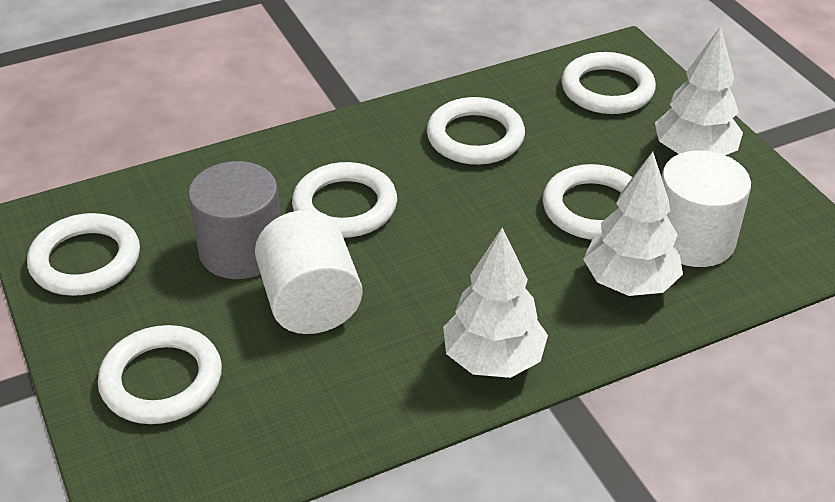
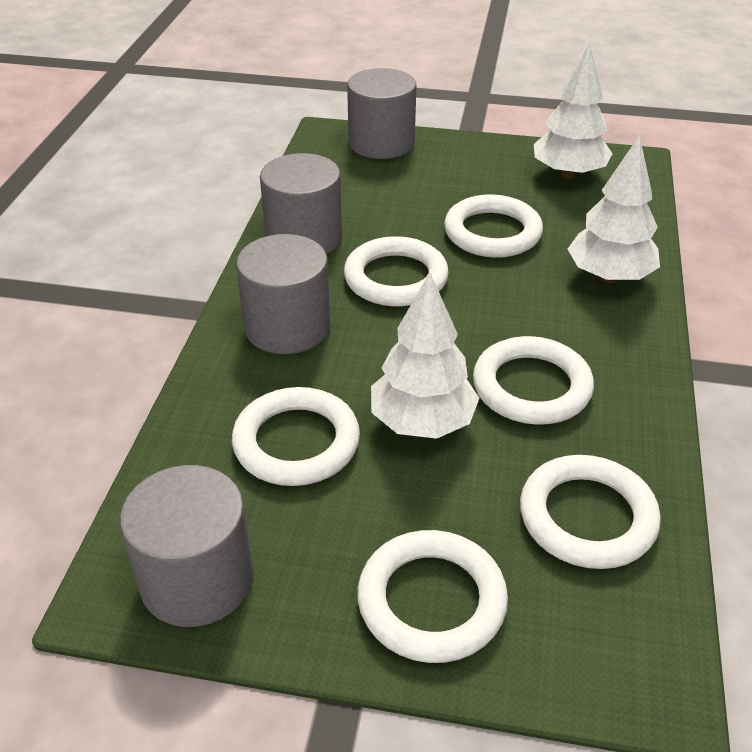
grey cylinder: [188,161,281,279] = 1 -> [120,465,254,627] [236,234,330,354] [260,153,342,254] [347,68,416,159] = 4
white cylinder: [255,210,363,334] [661,150,751,267] = 2 -> none = 0

